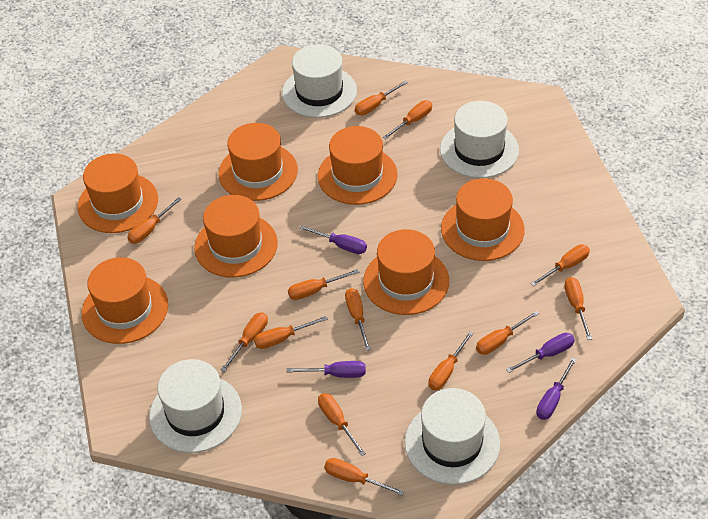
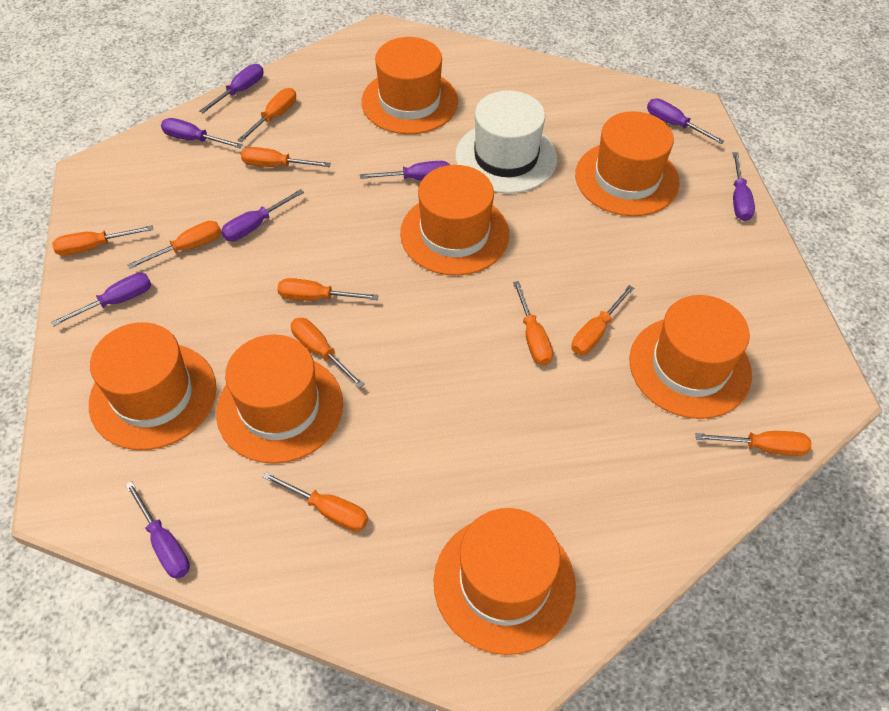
orange screwdriver: [127,197,182,244] [220,312,268,372] [254,316,328,349] [288,269,359,300] [318,393,366,456] [324,458,404,496] [345,288,371,351] [355,80,408,115] [383,100,432,139] [428,331,474,390] [476,311,539,355] [530,245,590,286] [564,277,592,340] = 13 -> [52,225,153,256] [127,221,221,269] [237,88,296,143] [241,147,331,167] [262,472,368,531] [277,278,379,301] [291,318,365,388] [513,281,553,365] [571,285,634,355] [696,431,811,456] = 10
purple screwdriver: [287,361,366,378] [299,225,367,254] [506,333,575,373] [536,357,577,420] = 4 -> [51,273,151,327] [125,481,190,579] [161,118,243,148] [199,64,264,113] [221,189,304,241] [360,161,450,180] [647,98,724,144] [733,152,755,221] = 8
white hat: [149,359,242,453] [282,44,357,118] [405,388,500,485] [440,101,519,178] = 4 -> [455,90,557,194] = 1

